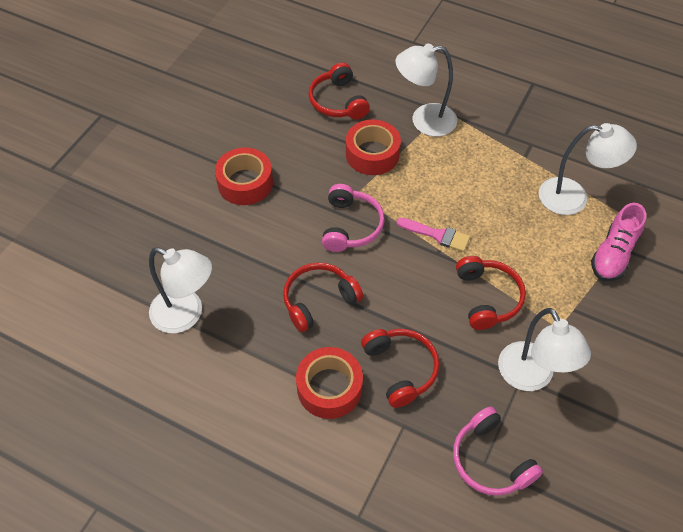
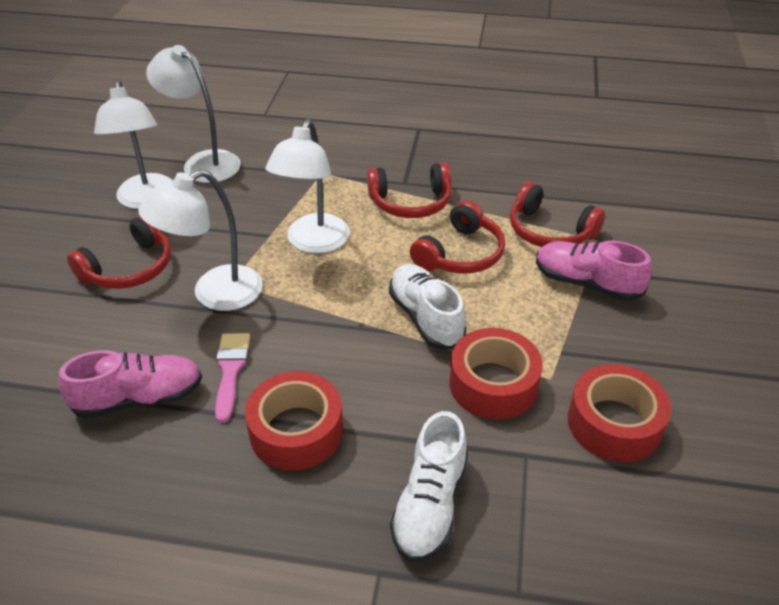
pink headphones: [322,184,385,252] [453,406,543,496] = 2 -> none = 0
pink shoe: [591,203,646,281] = 1 -> [58,350,202,419] [536,241,652,301] = 2
white shoe: none = 0 -> [389,264,466,349] [390,411,468,562] = 2

